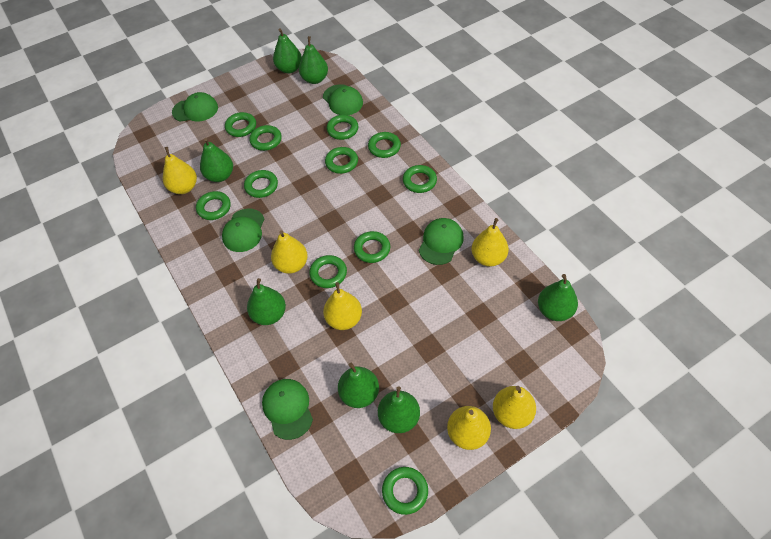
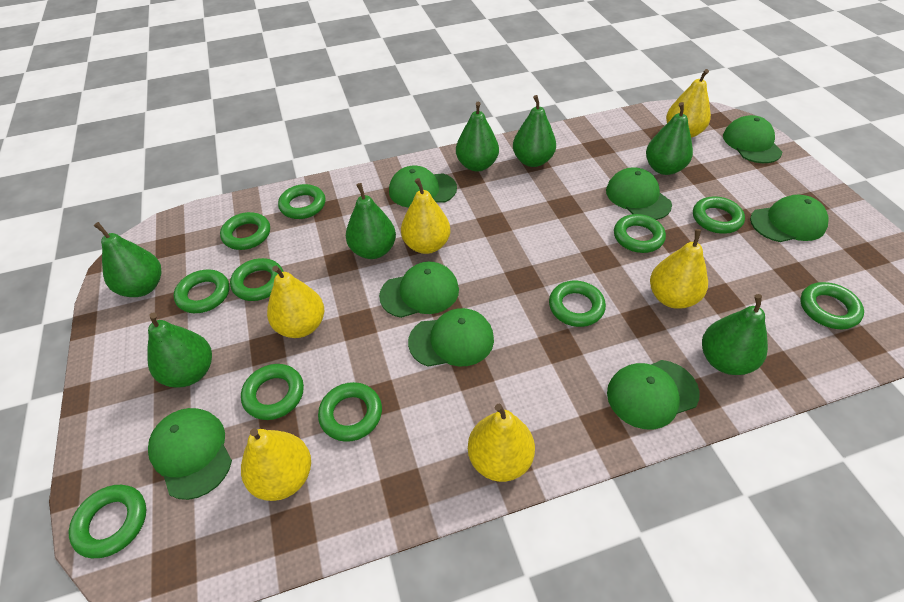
green cap: [172,92,218,122] [222,209,264,252] [262,379,313,440] [323,84,363,115] [419,218,464,265] = 5 -> [148,408,232,500] [379,262,459,318] [389,166,457,208] [408,308,494,367] [606,167,672,220] [607,360,700,429] [723,115,782,163] [750,195,828,242] = 8

